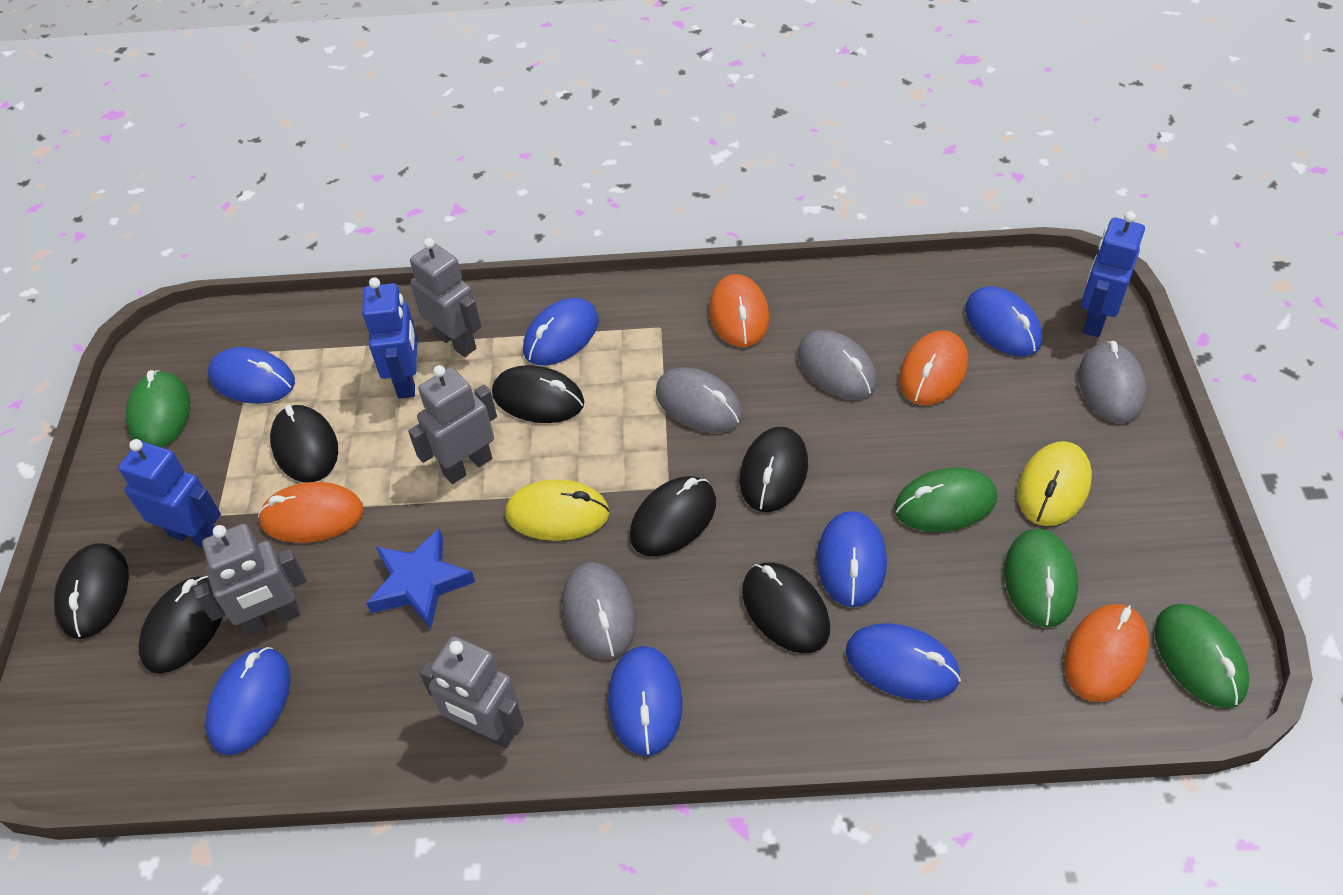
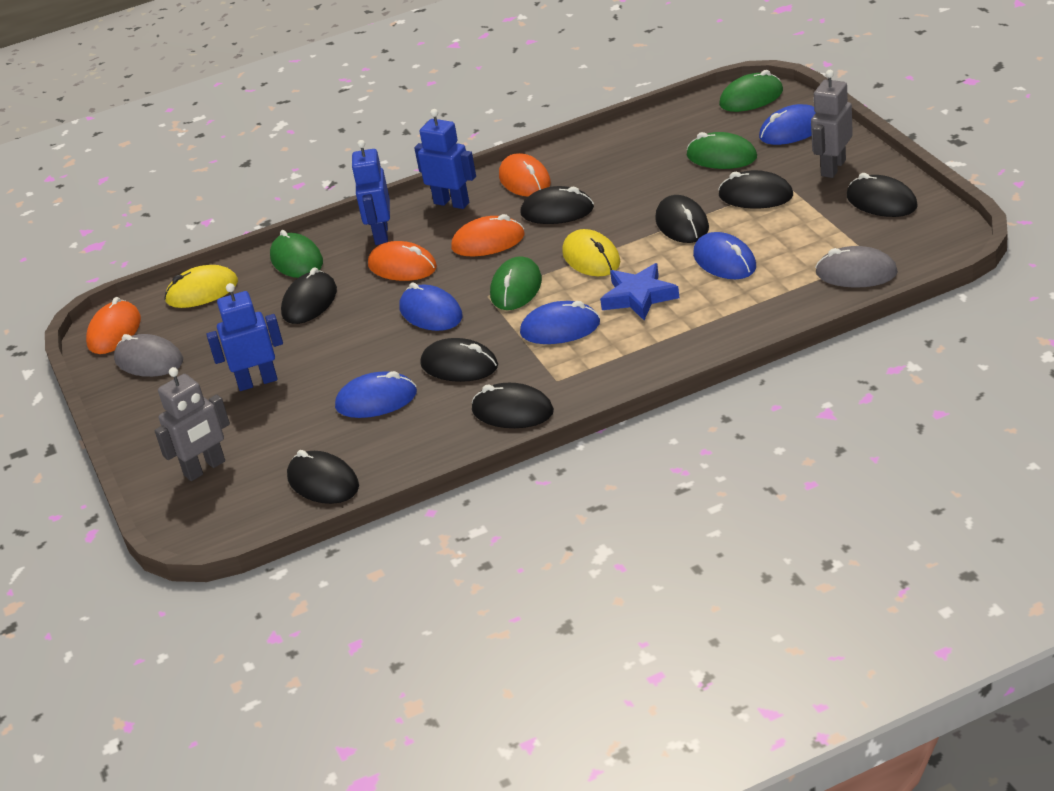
black mouse: [54,543,129,639] [138,576,222,674] [270,405,338,482] [492,365,584,423] [630,476,716,557] [740,427,808,512] [742,562,830,653] = 7 -> [281,267,337,324] [287,450,359,504] [421,338,498,382] [472,383,554,428] [520,186,594,224] [655,195,709,243] [718,170,793,208] [847,173,918,217] = 8
blue mouse: [206,647,290,755] [208,347,295,404] [523,298,598,366] [608,646,682,756] [817,511,887,607] [846,623,961,701] [965,286,1042,356] = 7 -> [335,371,417,418] [399,282,463,331] [520,301,600,344] [693,232,756,279] [759,104,816,145] = 5
grey mouse: [562,562,636,660] [656,367,743,433] [798,330,877,400] [1078,341,1146,423] = 4 -> [114,334,183,377] [815,246,898,288] = 2
grey robot: [193,524,306,637] [408,365,497,484] [410,238,481,357] [419,636,524,748] = 4 -> [154,367,230,481] [811,70,853,178] = 2

